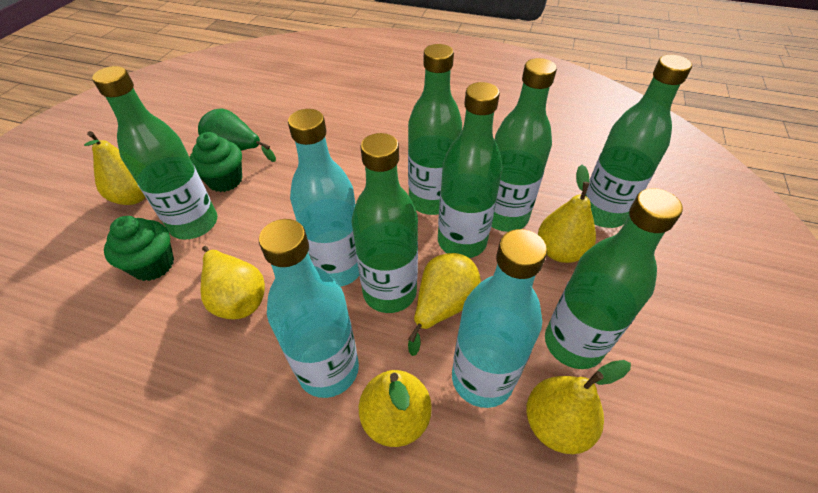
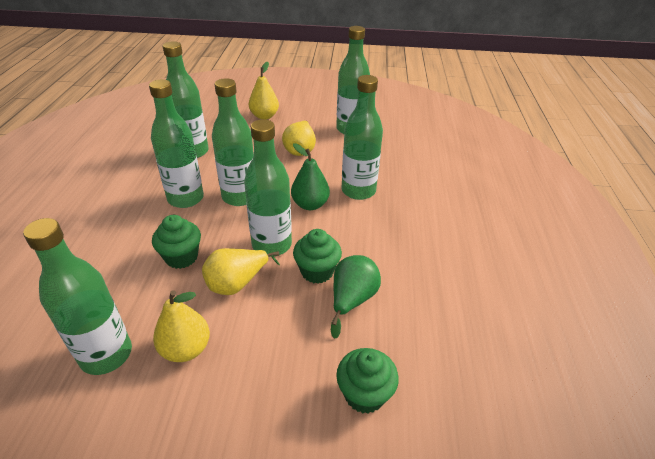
green cupcake: [104,216,174,281] [190,132,242,192] = 2 -> [152,215,201,269] [293,229,342,284] [336,348,399,413] = 3
green pear: [198,108,276,162] = 1 -> [291,143,330,210] [331,255,381,339] = 2
turquoise bottle: [259,219,359,398] [288,109,359,287] [452,229,547,408] = 3 -> none = 0
yellow pear: [84,131,146,205] [201,246,265,319] [359,370,432,447] [408,253,481,356] [526,360,631,454] [538,165,596,263] = 6 -> [153,290,210,362] [202,248,280,295] [249,62,279,119] [282,121,316,156] = 4

